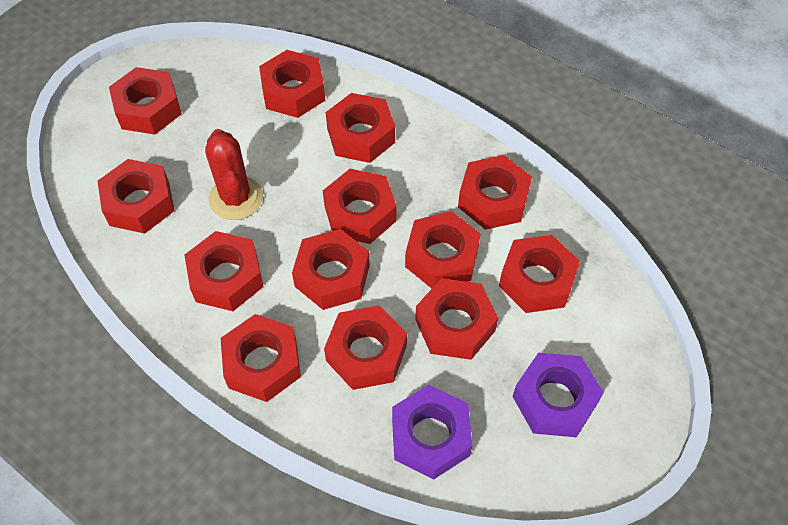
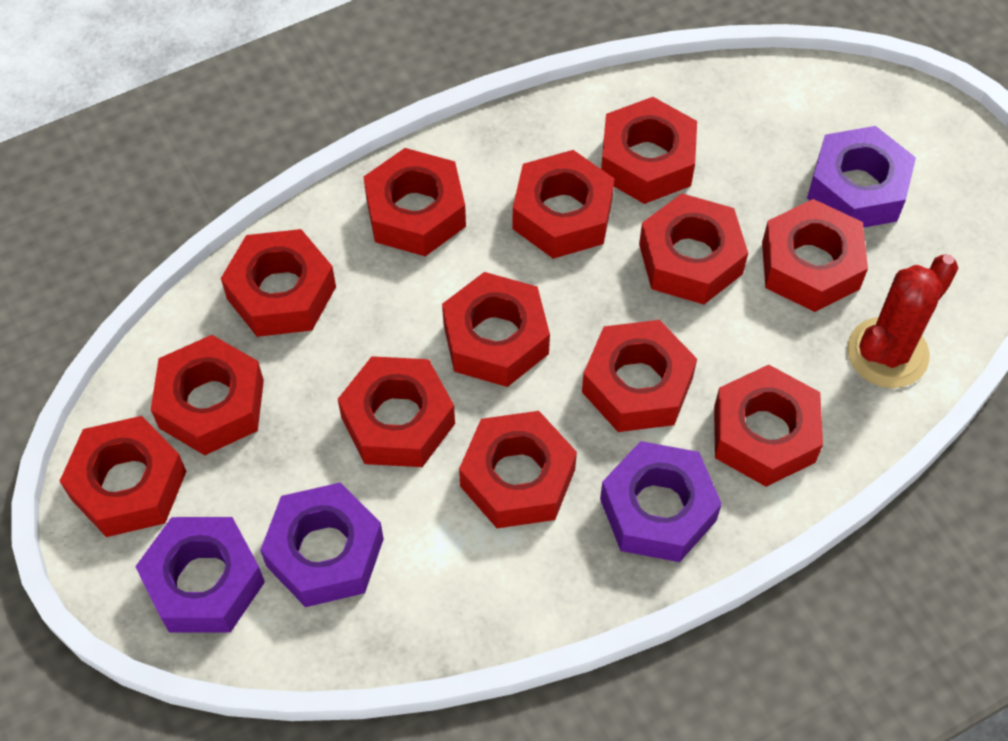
purple nut: [392,385,472,479] [512,352,604,437] = 2 -> [135,517,265,633] [260,482,384,607] [600,441,722,562] [807,126,916,228] = 4

